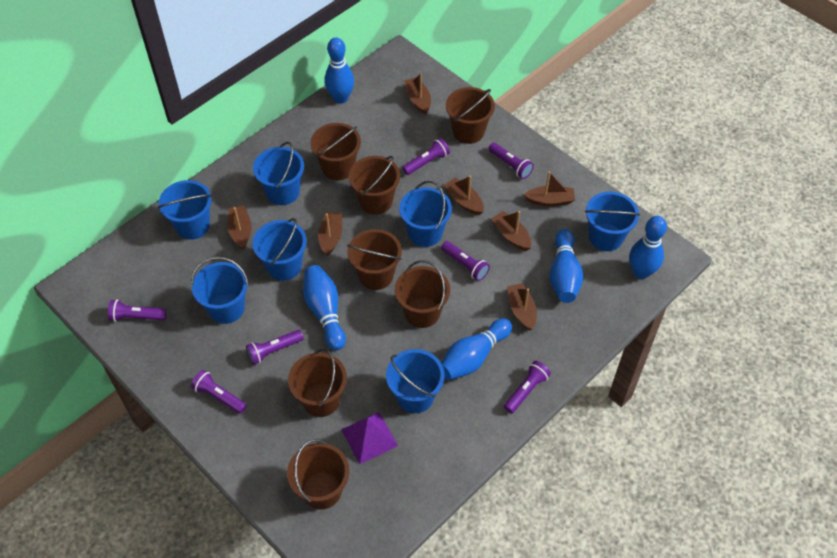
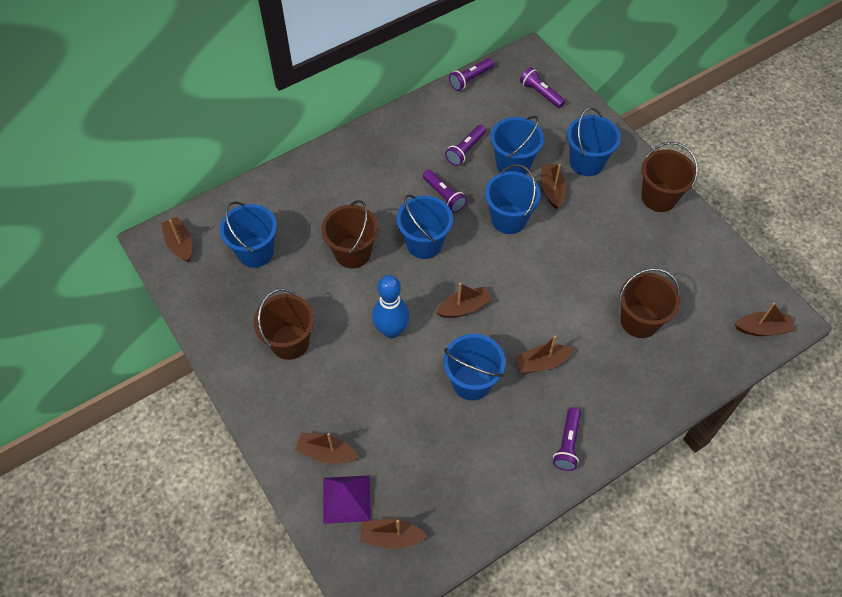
blue bowling pin: [303,265,346,350] [325,38,354,104] [441,318,512,380] [549,229,583,303] [629,216,667,279] = 5 -> [372,275,410,338] = 1
blue bucket: [158,180,212,240] [191,257,249,324] [253,142,304,205] [253,218,307,281] [386,349,445,413] [399,181,452,247] [585,192,640,251] = 7 -> [220,201,277,268] [396,194,453,259] [443,334,506,400] [485,164,541,234] [491,115,544,174] [567,107,621,176] = 6
brown bucket: [287,439,349,510] [288,349,347,417] [310,123,361,181] [347,229,402,290] [349,156,400,215] [395,260,450,328] [446,87,495,144] = 7 -> [253,289,314,360] [321,200,378,269] [619,268,680,338] [642,142,698,212] = 4
purple flashlight: [108,300,167,322] [191,370,247,414] [246,330,304,365] [402,138,450,175] [441,241,490,281] [489,143,534,179] [504,361,551,413] = 7 -> [423,170,467,213] [445,125,486,166] [449,58,494,91] [520,67,565,108] [553,407,581,471] = 5

